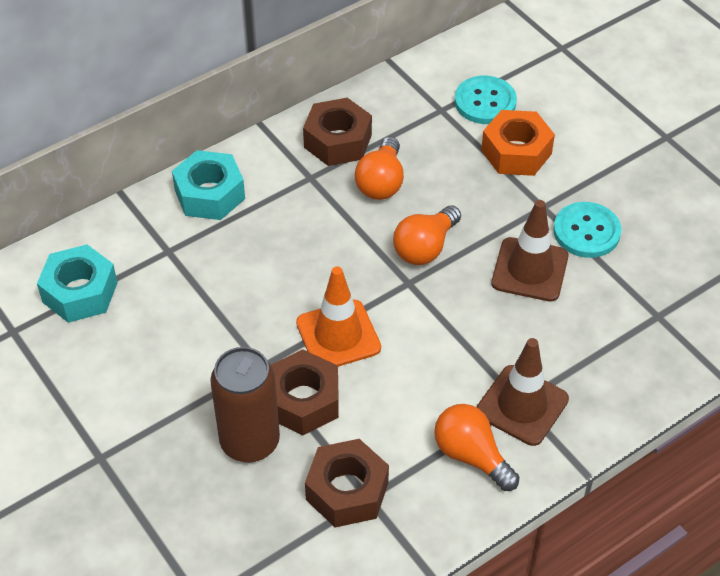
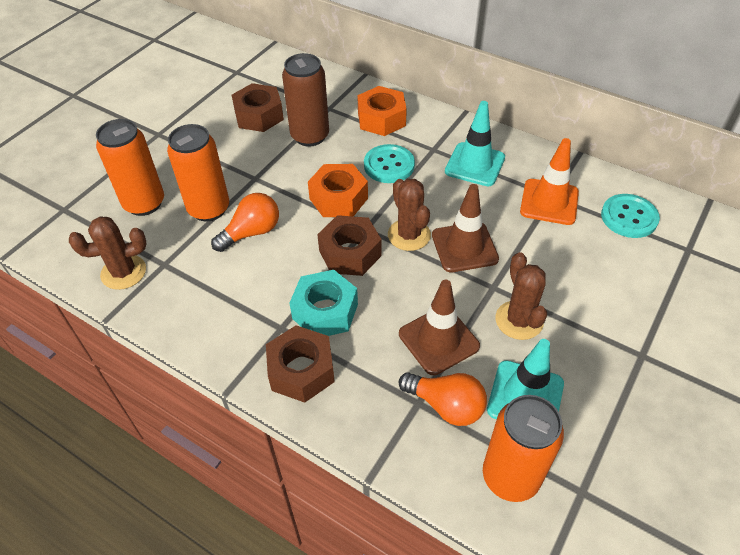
brown cactus: none = 0 -> [69,216,147,290] [388,179,431,251] [495,252,547,340] = 3
orange can: none = 0 -> [96,119,164,216] [167,124,229,221] [483,395,564,502] = 3
orange light bulb: [355,137,404,200] [393,205,461,265] [434,404,519,491] = 3 -> [211,193,279,252] [398,372,487,426] = 2
orange nut: [481,110,555,176] = 1 -> [308,164,368,217] [357,86,407,136] = 2
turquoise nut: [37,245,118,323] [172,150,245,220] = 2 -> [289,270,358,336] = 1
turquoise traffic cone: none = 0 -> [445,101,505,186] [487,339,564,419] = 2

